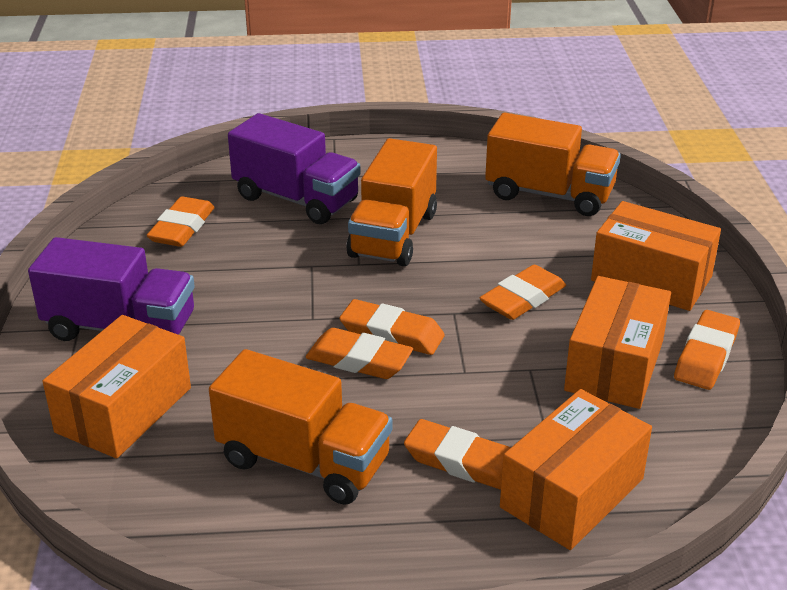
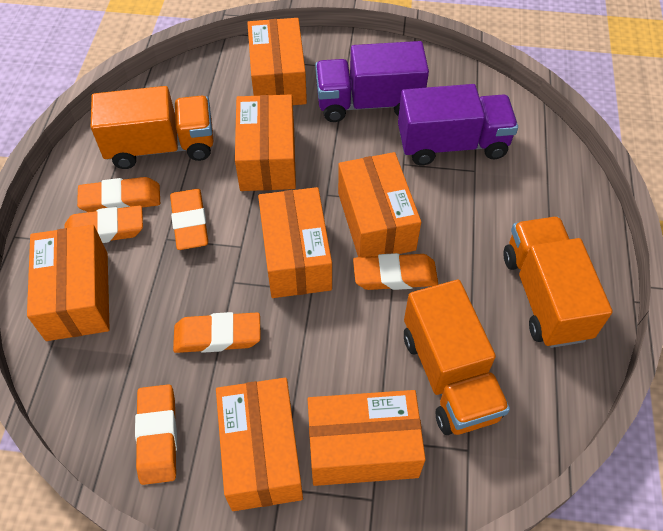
orange box: [43,315,191,459] [500,389,652,550] [564,276,671,409] [591,201,721,311] = 4 -> [27,225,110,341] [216,378,303,511] [235,94,296,191] [247,18,307,105] [258,187,332,298] [308,390,426,486] [338,152,421,257] = 7

